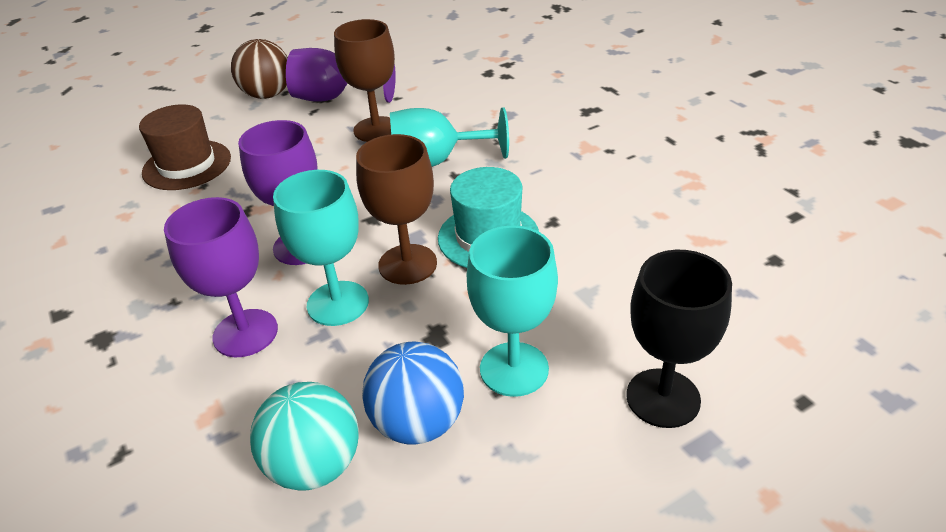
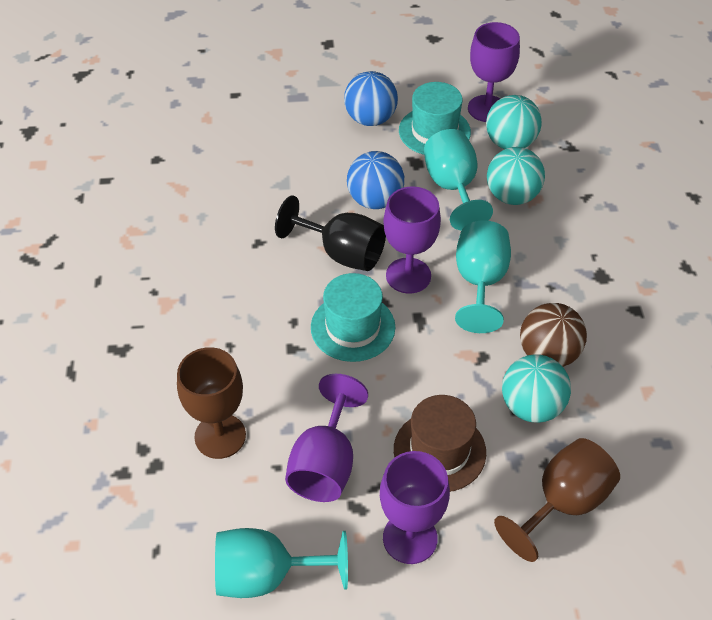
blue ball: [362,342,464,445] = 1 -> [344,71,398,126] [347,151,404,209] = 2
purple goblet: [164,197,278,357] [238,120,318,265] [286,48,396,103] = 3 -> [285,374,368,502] [380,451,450,564] [383,186,441,294] [468,22,520,122] = 4
turquoise ball: [250,382,359,491] = 1 -> [486,95,542,149] [487,147,545,205] [502,354,571,423] = 3
turquoise hat: [438,167,539,268] = 1 -> [311,273,395,362] [399,82,471,155] = 2

